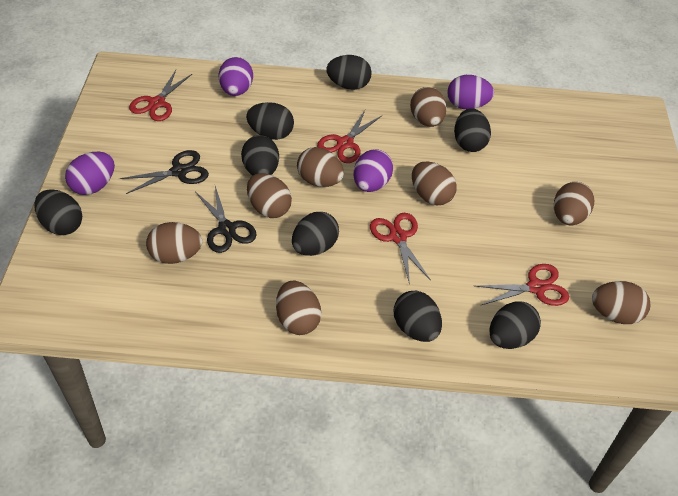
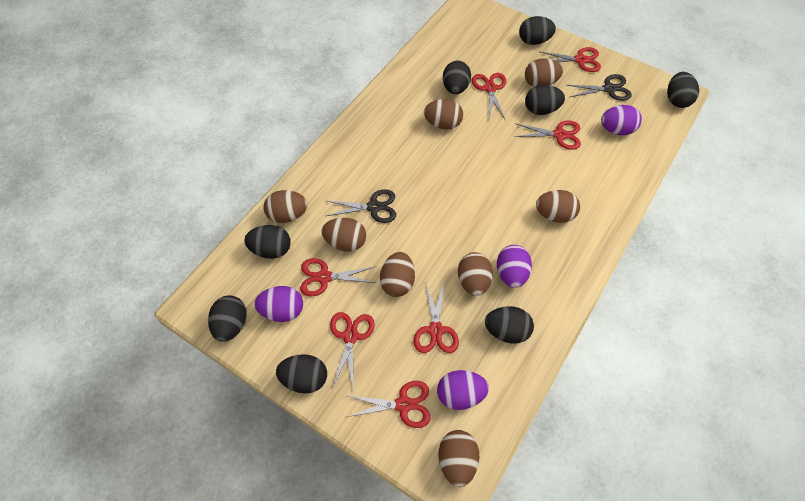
red scissors: [129,70,192,121] [317,109,382,163] [370,213,431,285] [475,264,569,306] = 4 -> [300,258,376,296] [330,312,375,389] [345,381,431,428] [414,281,459,353] [472,73,506,121] [514,120,581,150] [539,47,601,72] = 7

